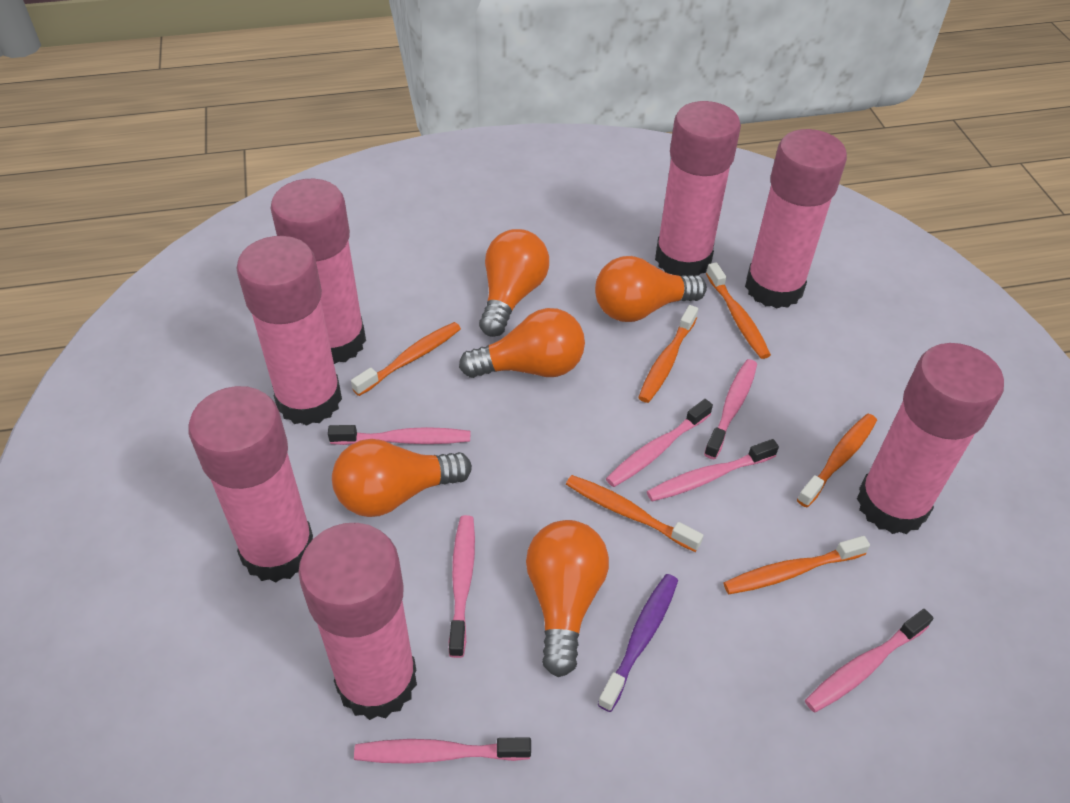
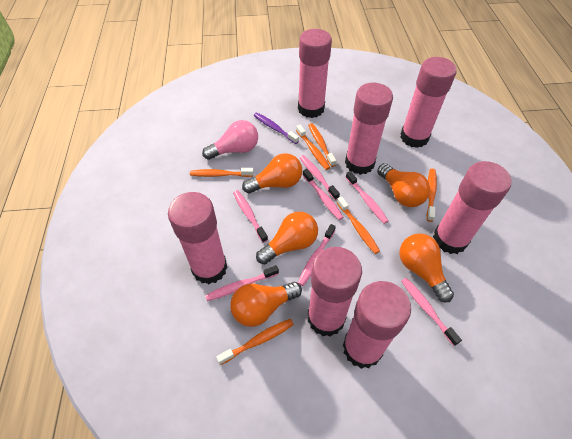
pink light bulb: none = 0 -> [202,120,258,160] = 1

